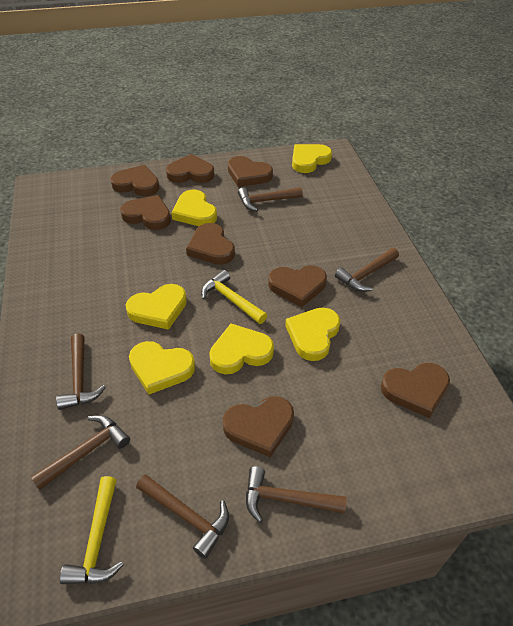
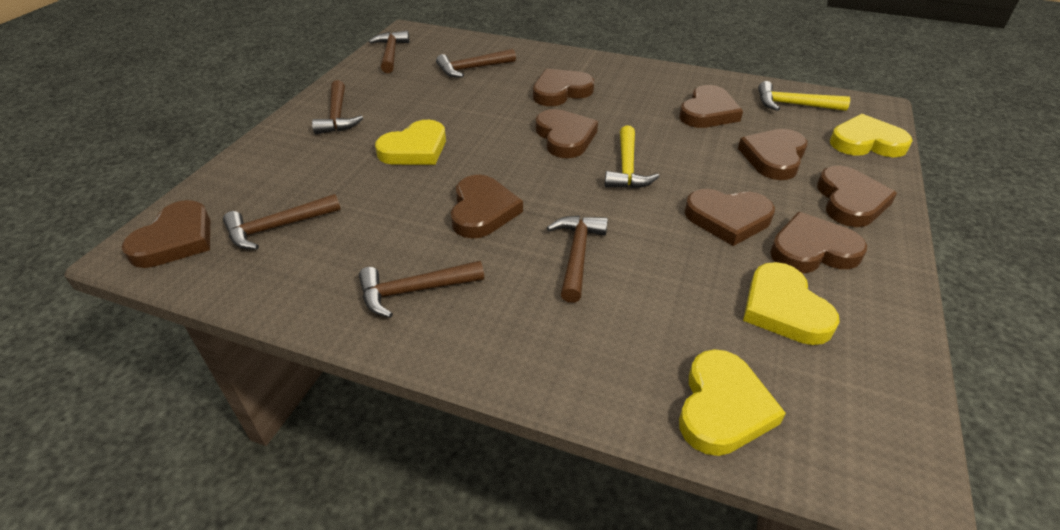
brown heart: [110,165,160,196] [120,195,171,230] [166,154,215,183] [186,223,235,265] [223,396,294,457] [228,156,273,187] [268,265,327,307] [381,363,450,418] = 8 -> [122,200,210,268] [451,175,523,239] [533,69,594,106] [536,109,598,158] [679,85,743,128] [685,189,775,246] [738,129,808,180] [770,212,867,273] [817,166,897,227] = 9
yellow heart: [126,284,187,330] [129,341,195,395] [171,189,217,226] [209,324,274,374] [285,308,340,361] [292,144,332,173] = 6 -> [375,120,446,165] [679,349,786,456] [743,262,840,345] [830,114,913,157] = 4

